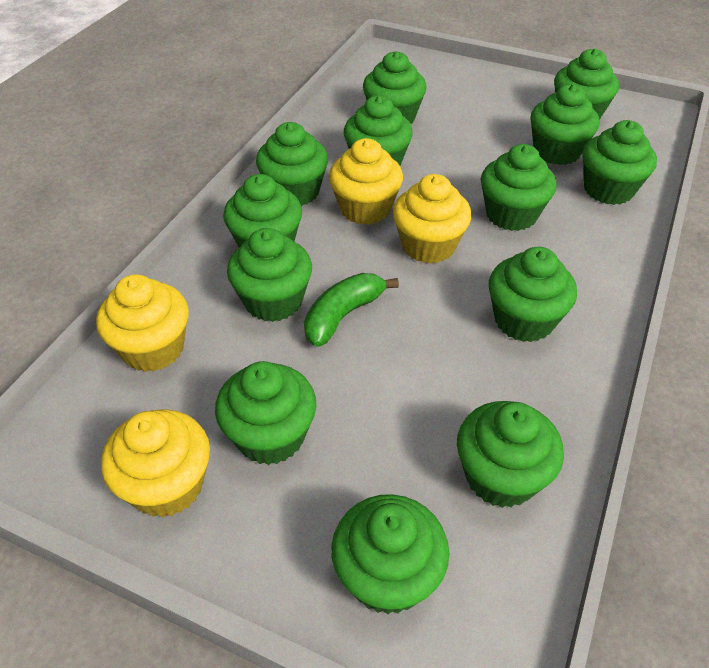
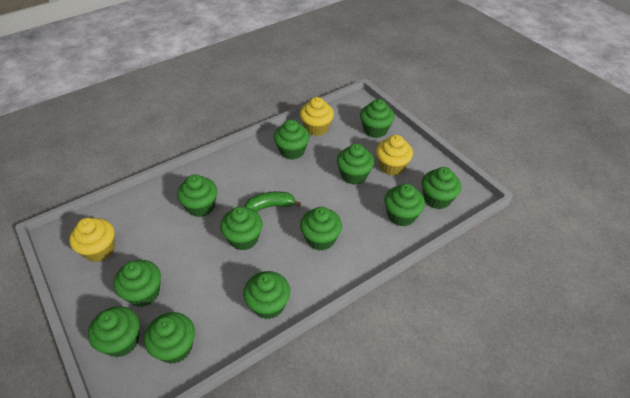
green cupcake: [215,361,316,465] [223,174,302,247] [227,228,312,322] [256,122,328,206] [331,494,449,614] [344,95,413,166] [363,51,427,124] [457,401,564,508] [481,144,557,231] [489,247,577,342] [530,84,599,165] [554,48,619,120] [582,120,657,205] = 13 -> [88,306,140,357] [113,260,161,307] [144,312,195,364] [177,175,217,217] [220,206,263,250] [243,271,290,319] [274,120,310,160] [300,207,342,251] [337,143,374,185] [360,99,394,138] [384,183,425,227] [421,167,461,209] = 12
yellow cupcake: [96,274,189,372] [101,409,210,518] [329,138,403,225] [393,174,471,264] = 4 -> [69,218,115,262] [300,97,334,136] [376,135,413,176] = 3

